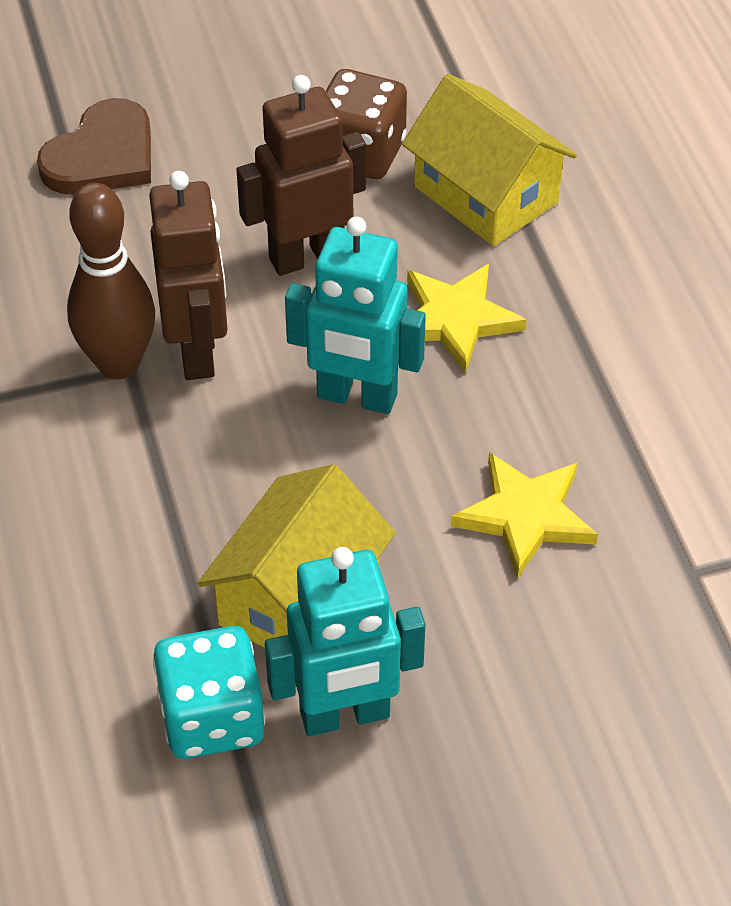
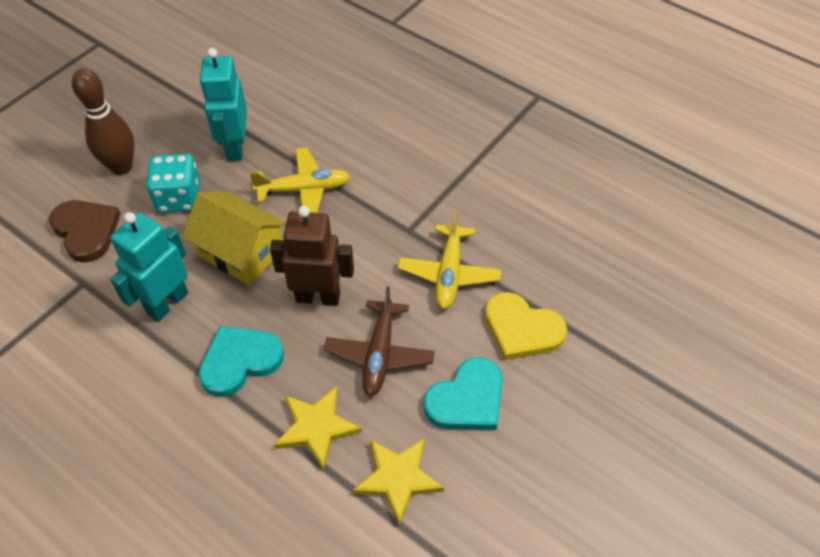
brown dice: [325,69,407,179] = 1 -> none = 0
brown plane: none = 0 -> [324,286,435,397] = 1
brown robot: [149,171,228,380] [236,75,366,276] = 2 -> [270,206,354,306] = 1
turquoise heart: none = 0 -> [198,326,284,397] [423,357,503,430] = 2
yellow heart: none = 0 -> [485,292,567,360] = 1
yellow house: [197,464,396,648] [402,74,577,246] = 2 -> [182,191,286,285] = 1
yellow plane: none = 0 -> [249,147,351,213] [398,210,501,309] = 2

